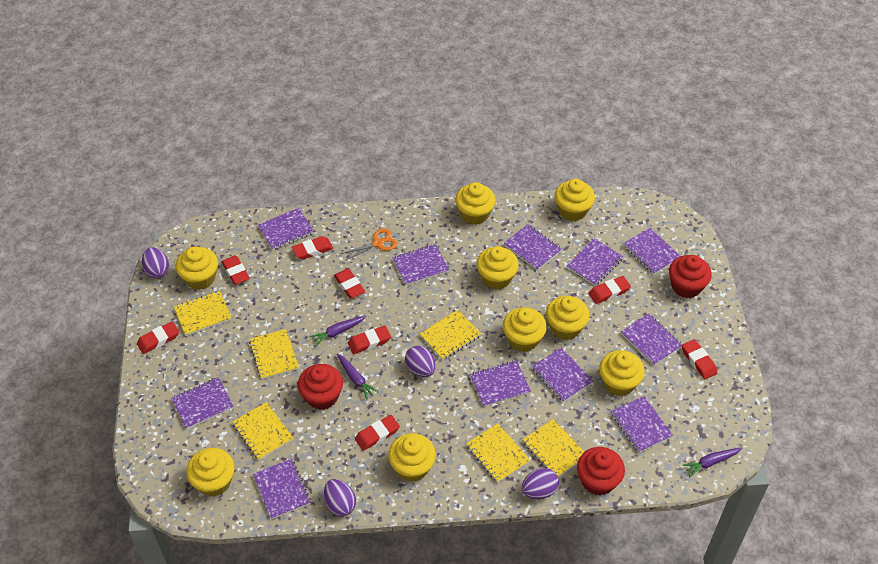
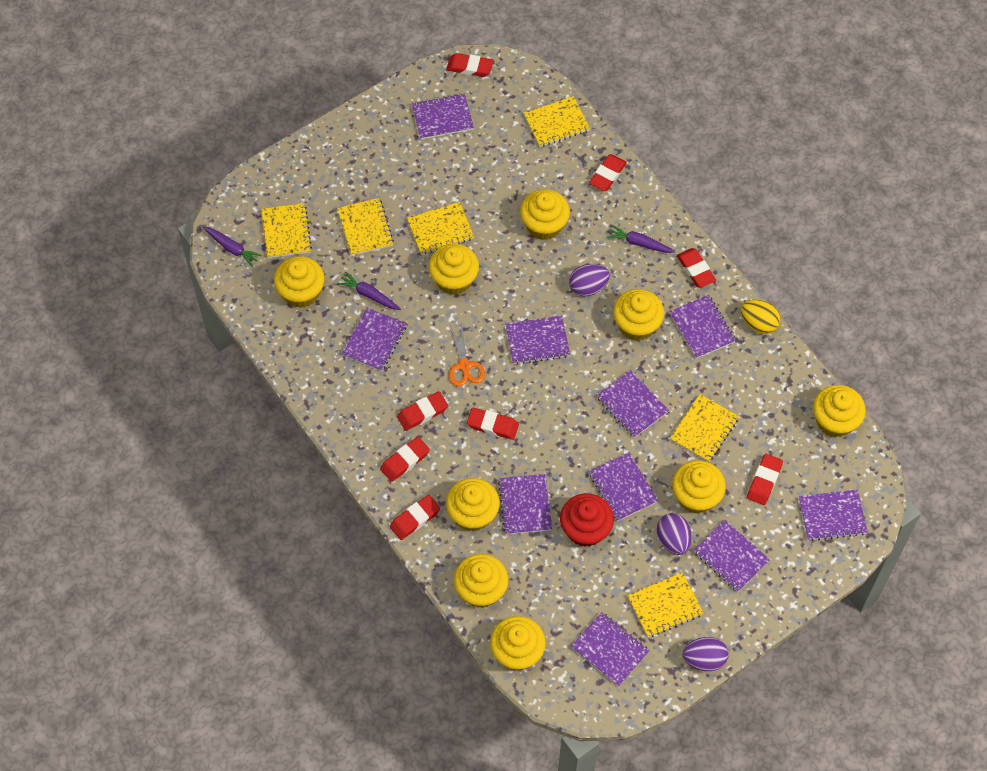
purple egg: [142,247,169,279] [324,479,356,517] [405,346,436,377] [522,468,559,499] = 4 -> [569,264,610,296] [657,513,692,555] [683,637,728,671] = 3
purple notebook: [171,377,234,429] [253,459,311,519] [258,208,314,250] [392,244,449,285] [470,360,531,407] [504,224,562,270] [532,348,593,402] [566,238,623,286] [611,396,673,453] [621,313,682,366] [623,228,680,275] = 11 -> [341,308,407,372] [412,93,474,140] [498,474,552,535] [506,316,570,365] [571,612,650,686] [589,452,658,521] [596,370,669,438] [670,295,736,359] [693,520,770,592] [799,489,868,541] = 10
red cupcake: [298,364,343,410] [577,447,625,495] [669,255,712,298] = 3 -> [560,493,614,547] = 1
yellow egg: none = 0 -> [741,300,781,334] = 1

